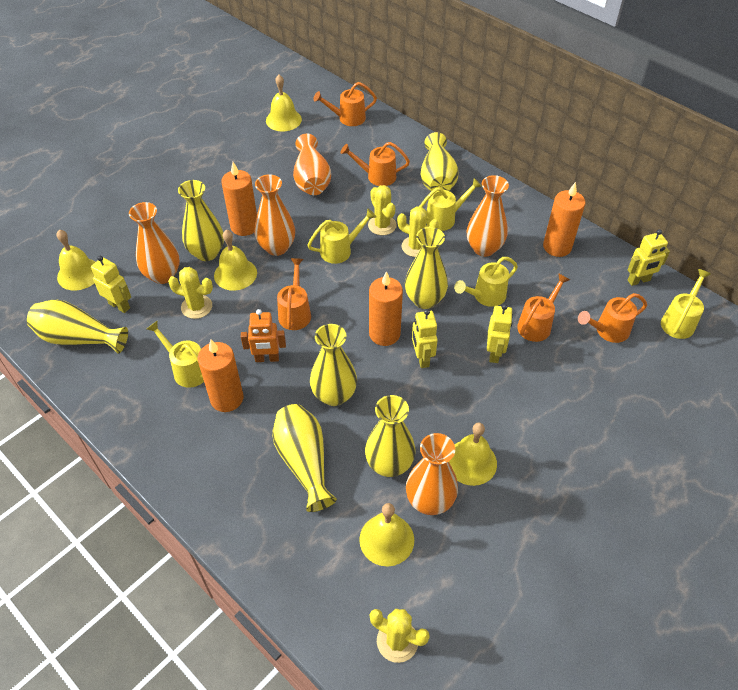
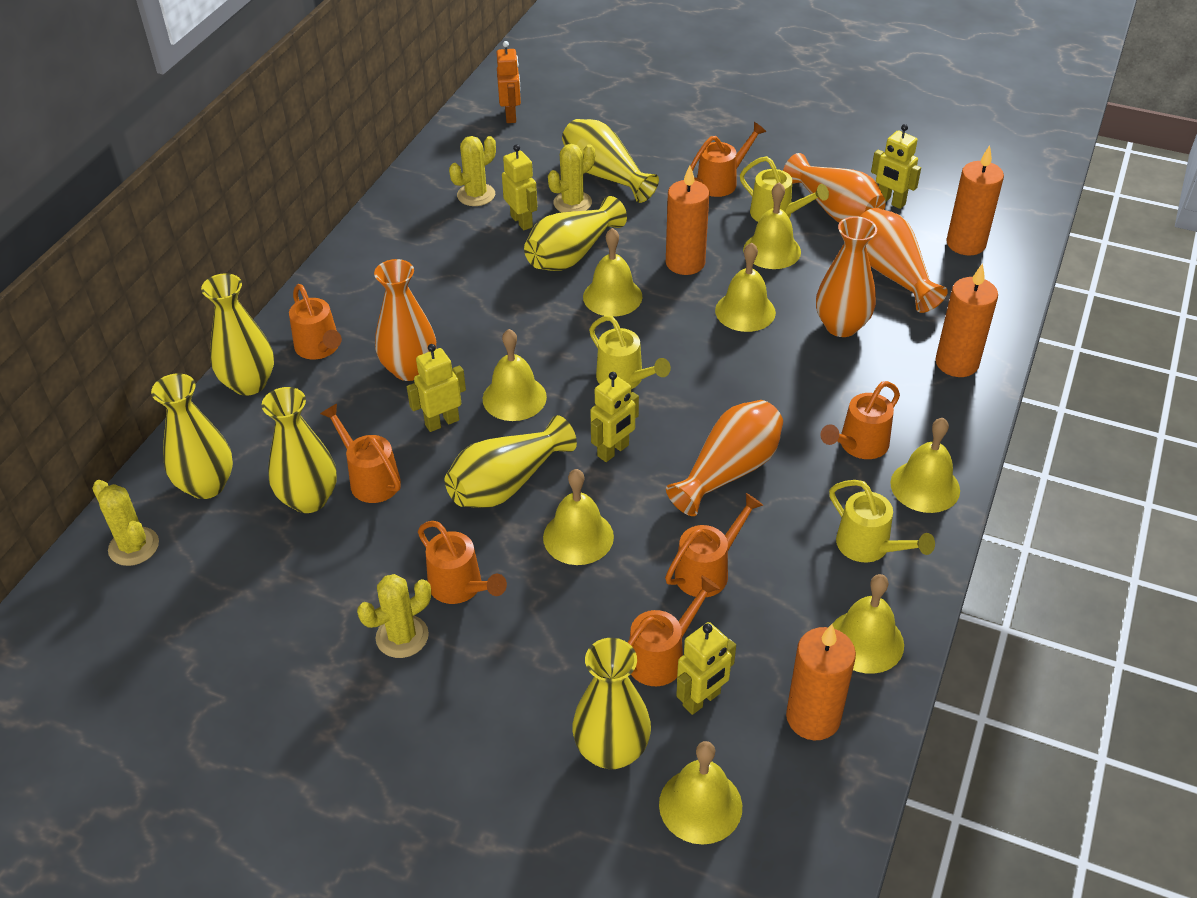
orange watering can: [277,258,311,330] [313,82,377,126] [341,142,410,186] [517,273,570,342] [578,293,647,343] = 5 -> [289,284,342,359] [320,404,401,503] [418,521,507,604] [627,576,720,686] [665,493,763,597] [690,122,767,197] [820,381,900,459] = 7
yellow bell: [57,230,96,291] [214,230,257,291] [266,75,302,131] [359,503,414,567] [449,422,497,486] = 5 -> [483,329,547,421] [543,469,614,565] [583,228,643,317] [659,741,742,845] [715,242,776,332] [743,182,801,269] [832,574,904,674] [890,418,960,513] = 8
yellow robot: [91,256,131,313] [412,309,438,368] [487,304,513,363] [628,229,670,286] = 4 -> [407,344,466,432] [502,144,537,230] [590,372,639,462] [676,622,736,715] [871,124,921,209] = 5
yellow watering can: [147,321,204,388] [307,209,376,264] [419,178,482,231] [454,257,518,307] [661,269,711,339] = 5 -> [589,316,671,389] [740,156,829,222] [829,480,935,562] = 3

